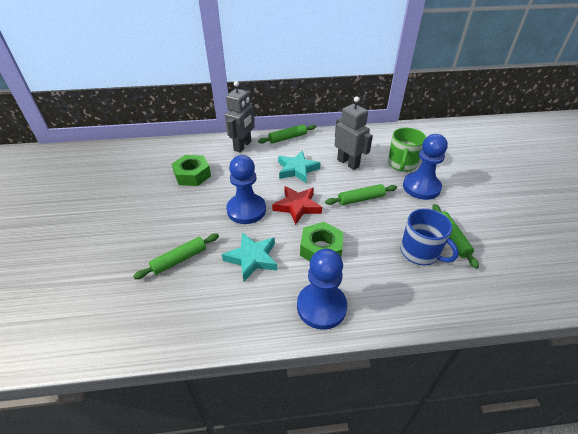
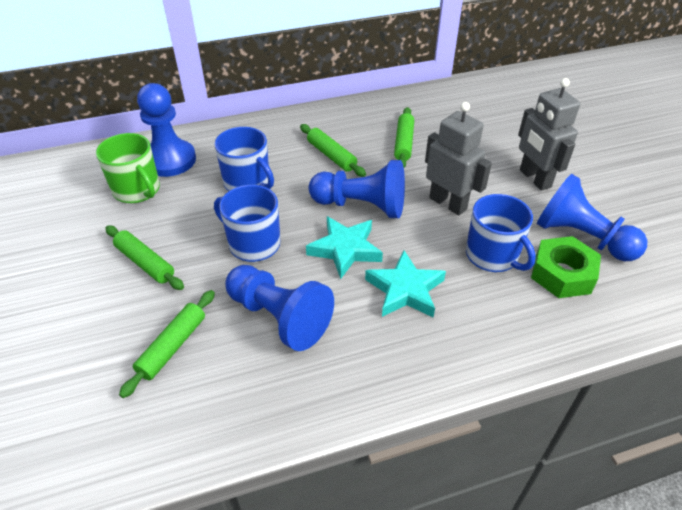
blue mug: [401,209,459,265] = 1 -> [214,127,274,192] [214,185,280,262] [466,194,536,272] = 3
blue pawn: [226,155,266,224] [297,249,347,330] [403,134,448,200] = 3 -> [137,83,196,177] [225,265,334,351] [309,160,405,218] [537,174,647,261] = 4
green nut: [172,155,211,186] [300,222,343,261] = 2 -> [531,236,601,298] = 1
red star: [272,186,322,225] = 1 -> none = 0

